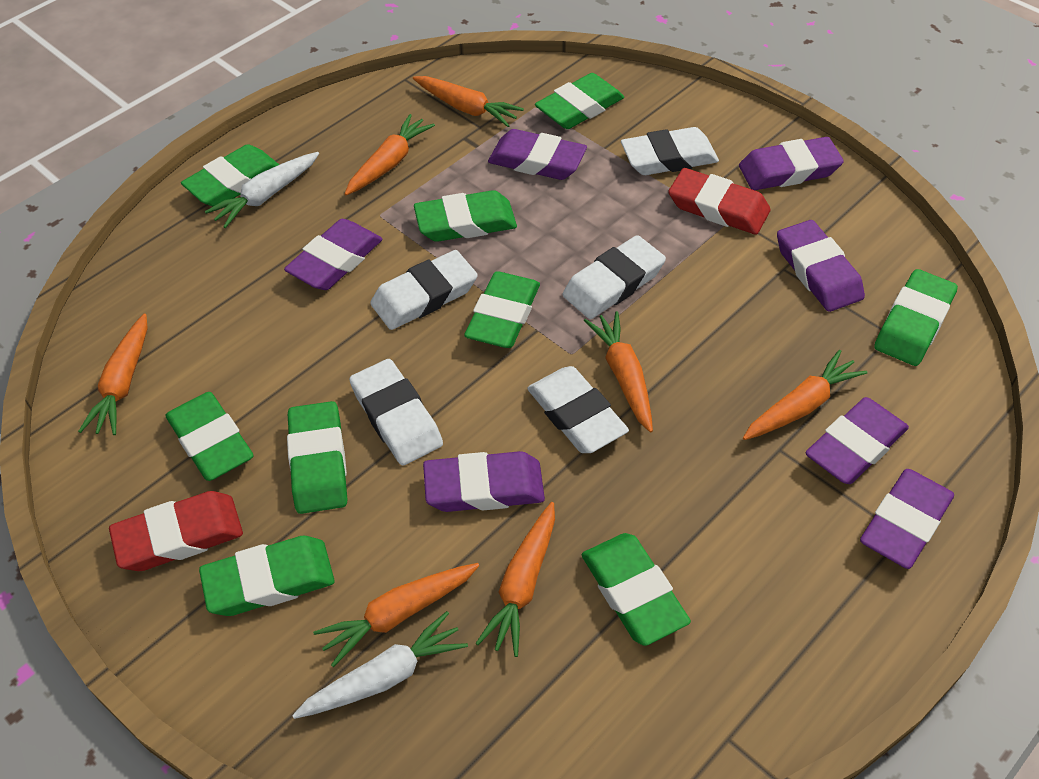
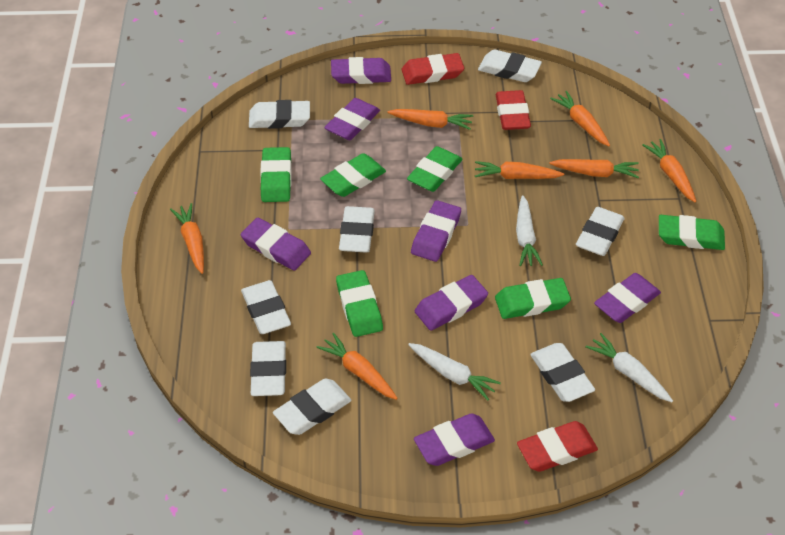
green eraser: [165,392,254,481] [181,144,279,207] [199,536,335,616] [287,401,347,514] [414,190,517,242] [464,271,540,348] [535,73,624,129] [582,533,691,646] [874,269,958,366] = 9 -> [260,147,292,202] [320,153,386,197] [336,270,383,337] [407,146,463,192] [495,278,571,319] [659,215,725,250] = 6
red eraser: [109,491,243,571] [668,168,771,235] = 2 -> [402,53,464,85] [496,90,531,130] [517,421,598,472] = 3
white carrot: [205,152,319,228] [292,611,468,719] = 2 -> [408,343,501,400] [516,195,543,266] [585,333,673,402] = 3
white eraser: [349,359,443,466] [370,250,478,330] [527,366,629,453] [563,235,666,319] [621,127,719,175] = 5 -> [241,280,291,334] [249,100,310,129] [250,341,286,396] [273,379,351,435] [339,206,375,253] [478,50,542,82] [530,343,595,402] [576,207,624,256] = 8

